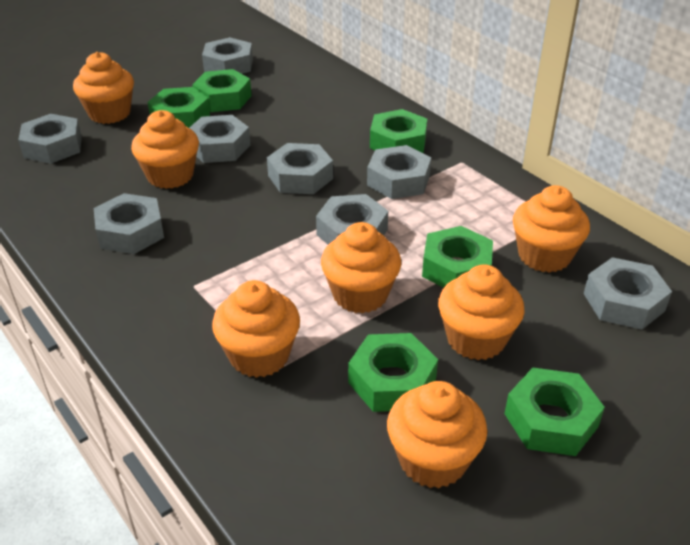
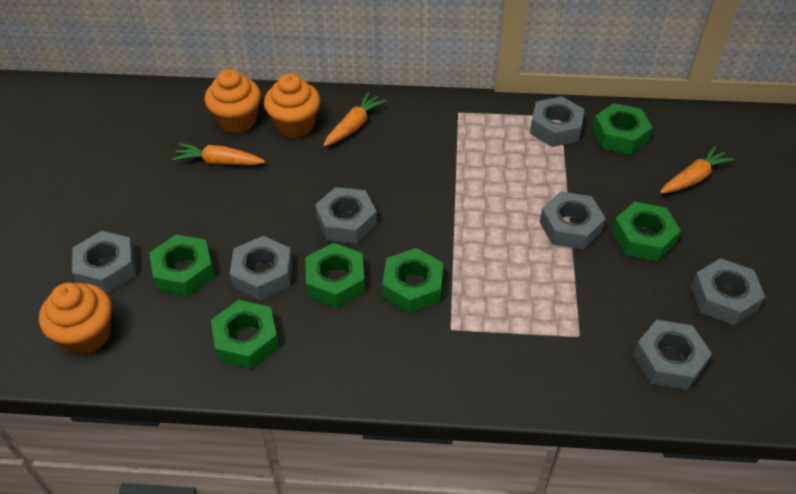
grey nut: [18,114,82,164] [94,193,164,254] [190,115,250,163] [202,37,253,74] [267,143,333,194] [316,194,388,244] [367,145,431,199] [584,257,672,330] = 8 -> [72,231,136,293] [230,236,292,300] [315,187,377,244] [530,96,584,147] [540,192,606,250] [633,320,712,390] [691,258,765,325] = 7
orange carrot: none = 0 -> [172,143,265,165] [323,92,387,146] [660,146,735,194] = 3
orange cupcake: [73,52,134,124] [131,110,199,189] [212,280,300,378] [321,222,401,314] [387,381,487,488] [438,264,525,360] [513,185,590,273] = 7 -> [39,283,111,355] [205,69,261,133] [264,73,320,138] = 3

